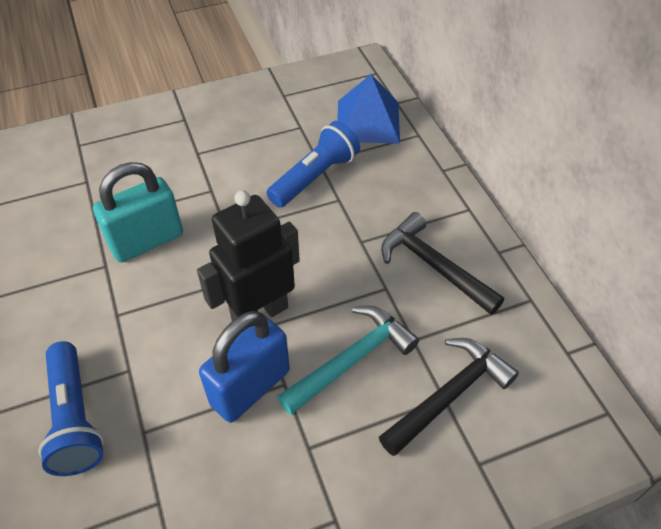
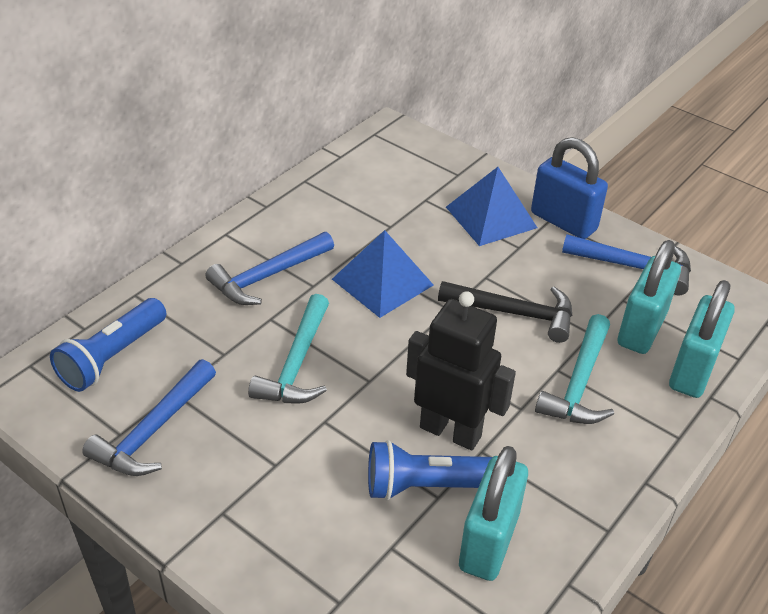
black hammer: [379,338,519,456] [381,212,504,315] = 2 -> [438,281,572,343] = 1
blue hammer: none = 0 -> [82,359,216,476] [205,232,334,305] [562,234,691,295] = 3
blue pyramid: [337,74,400,143] = 1 -> [332,230,434,318] [446,167,537,246] = 2
turquoise hammer: [277,306,419,415] = 1 -> [248,294,329,404] [535,314,614,424] = 2
turquoise padlock: [93,162,183,262] = 1 -> [459,446,528,581] [618,240,681,354] [669,280,735,398] = 3

